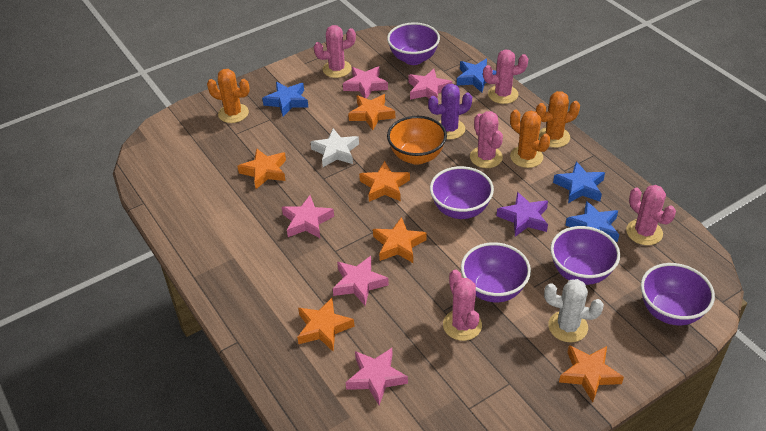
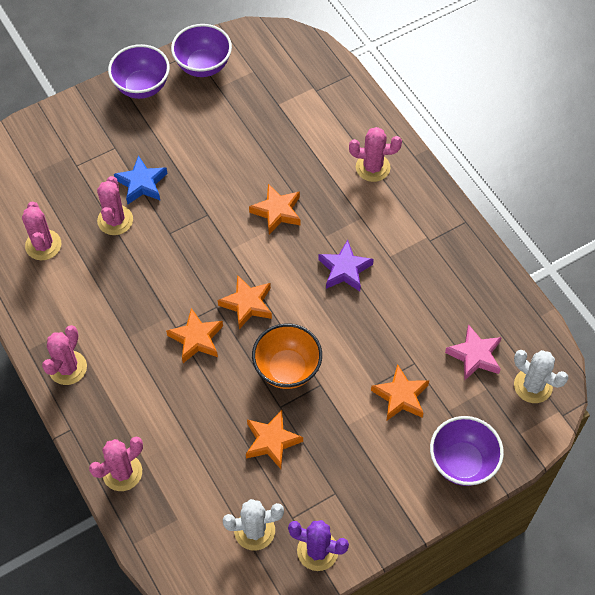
blue star: [262,82,308,117] [457,59,496,93] [553,161,605,203] [565,201,619,242] = 4 -> [114,155,168,204] = 1
orange cactus: [207,69,250,123] [510,109,550,168] [536,91,580,148] = 3 -> none = 0
orange star: [237,148,286,189] [297,298,355,351] [348,94,395,130] [359,161,410,202] [373,217,426,263] [559,345,624,402] = 6 -> [166,308,223,363] [218,275,272,329] [246,410,303,469] [249,184,301,234] [371,364,429,420] = 5
pink star: [282,195,334,238] [333,256,389,306] [343,66,388,99] [346,348,408,405] [408,69,452,100] = 5 -> [445,324,502,380] = 1
purple bowl: [387,22,440,65] [430,166,494,219] [461,242,531,302] [550,226,620,285] [641,263,715,325] = 5 -> [108,44,170,99] [171,24,232,77] [430,416,504,486] = 3
white cactus: [544,279,604,343] = 1 -> [222,499,284,551] [514,350,568,403] = 2
white star: [311,128,359,167] = 1 -> none = 0

